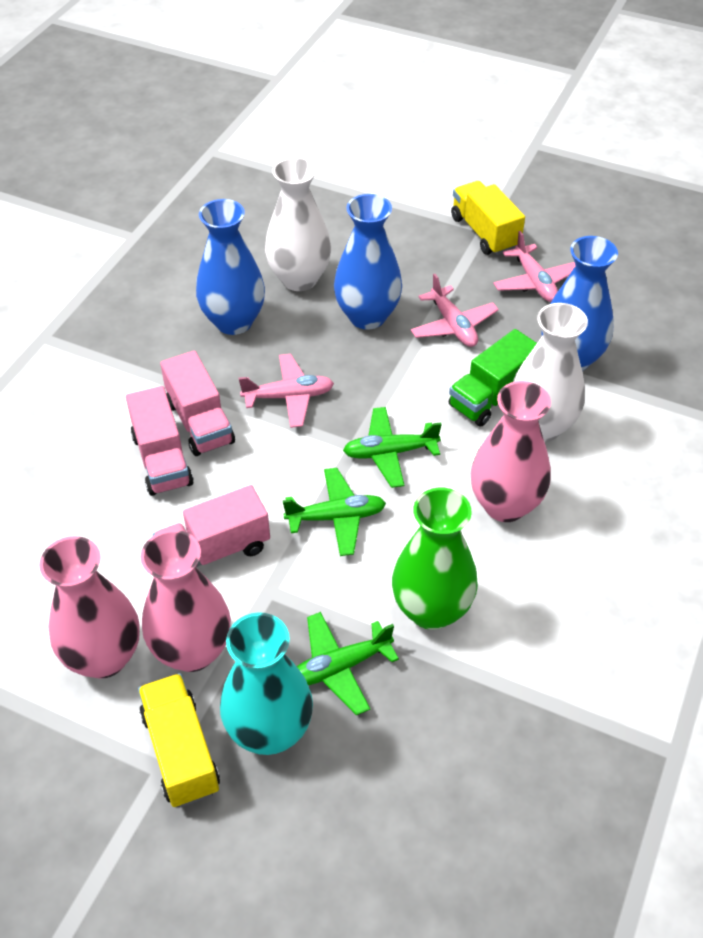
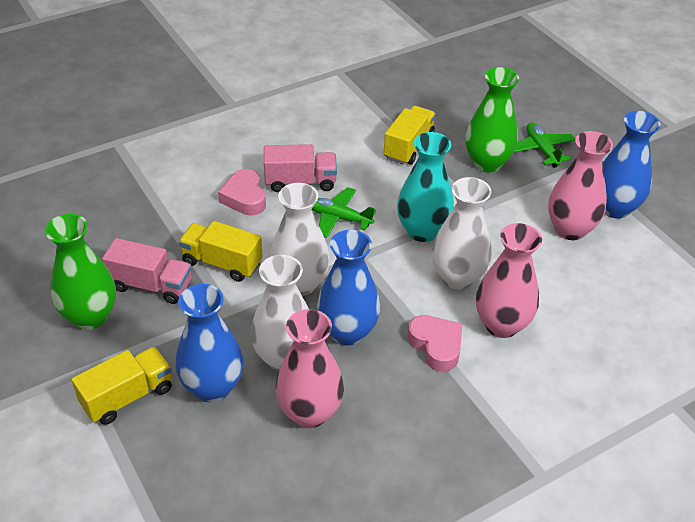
green plane: [283,468,386,556] [297,612,399,715] [343,407,442,488] = 3 -> [312,187,376,238] [515,123,575,168] = 2
green truck: [449,329,537,427] = 1 -> none = 0
green vase: [392,488,478,630] = 1 -> [45,214,116,330] [465,67,519,173] = 2
pink heart: none = 0 -> [218,169,266,216] [408,315,462,372] = 2
pink plane: [239,354,334,428] [410,274,499,347] [493,231,575,302] = 3 -> none = 0
pink truck: [126,386,194,496] [153,485,270,567] [160,350,235,456] = 3 -> [102,238,192,304] [264,144,337,192] = 2
white vase: [265,157,331,291] [513,303,588,442] = 2 -> [251,255,309,371] [270,183,330,296] [432,177,492,290] = 3
yellow truck: [138,673,220,807] [451,181,525,255] = 2 -> [71,347,172,425] [178,221,263,282] [384,106,436,165] = 3

